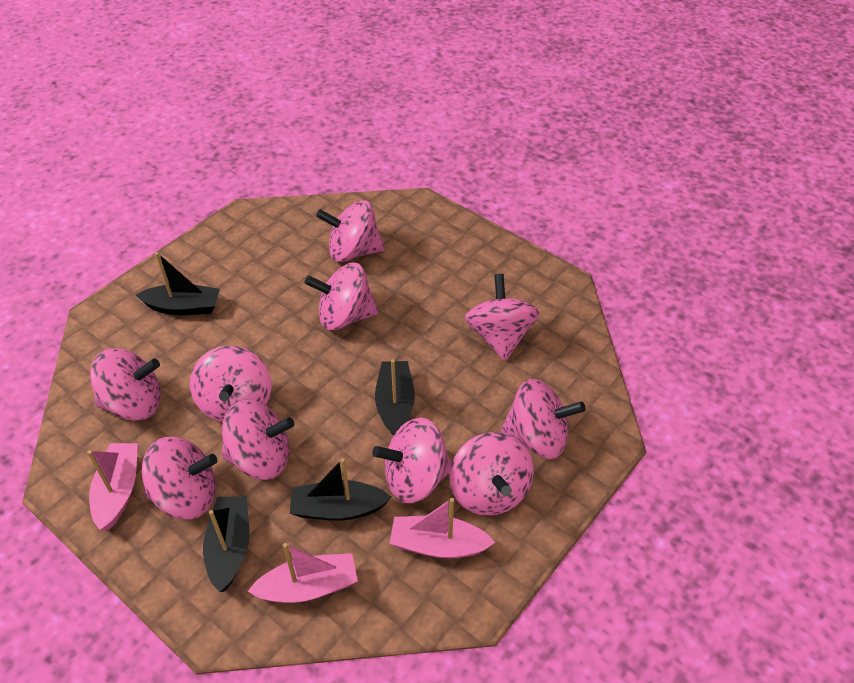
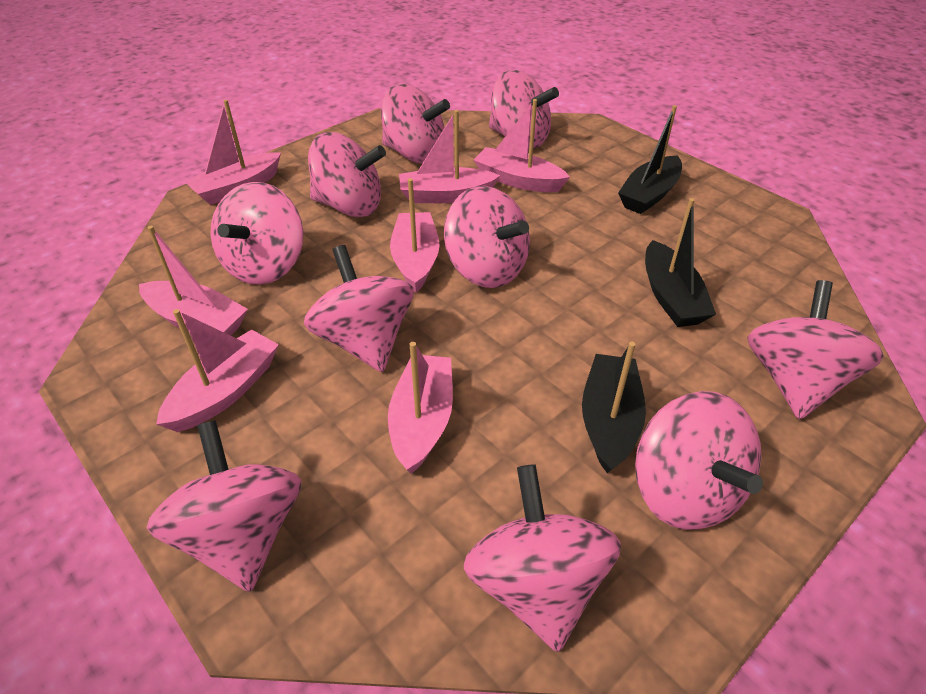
black boat: [136,252,220,315] [203,496,249,592] [290,458,392,520] [375,359,415,436] = 4 -> [582,342,646,473] [618,105,682,214] [645,198,716,327] = 3
pink boat: [87,443,138,531] [248,543,358,603] [390,498,495,558] = 3 -> [139,226,248,336] [156,309,279,432] [185,100,281,205] [388,342,453,474] [390,178,440,293] [399,110,500,203] [474,99,570,192] = 7

